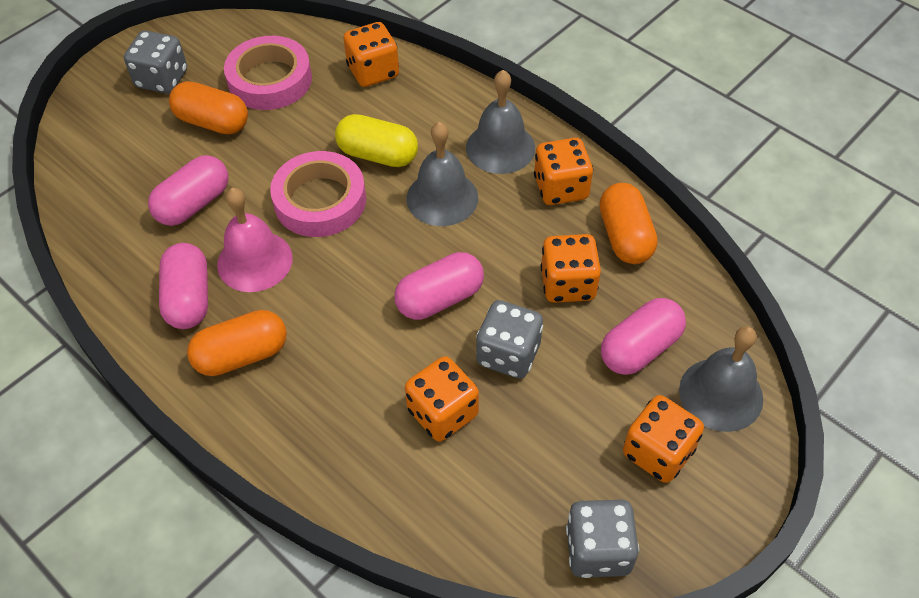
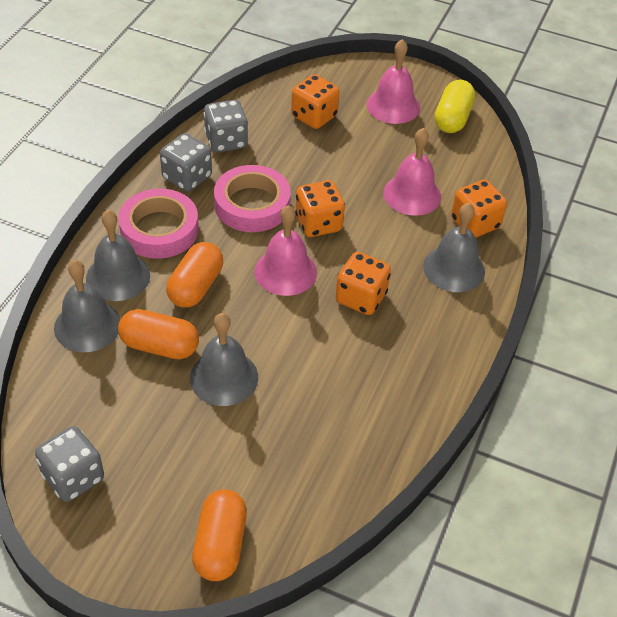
grey bell: [406,122,478,226] [466,70,535,174] [679,326,763,432] = 3 -> [54,260,121,352] [86,210,150,301] [190,313,258,406] [423,203,485,292] = 4
orange dice: [343,22,399,87] [405,356,479,442] [534,138,593,205] [541,234,601,303] [623,395,704,483] = 5 -> [291,74,340,129] [295,180,345,237] [335,252,391,315] [451,180,507,238] = 4
pink bell: [217,188,293,292] = 1 -> [254,205,317,296] [367,39,420,124] [383,128,441,216] = 3
pink capsule: [148,155,229,226] [159,243,208,329] [394,252,484,320] [601,298,686,375] = 4 -> none = 0

